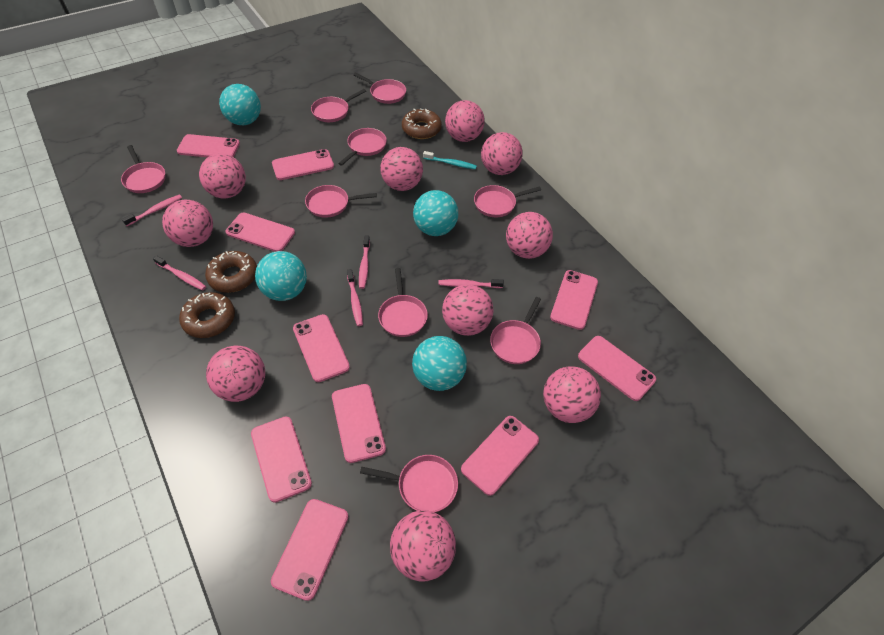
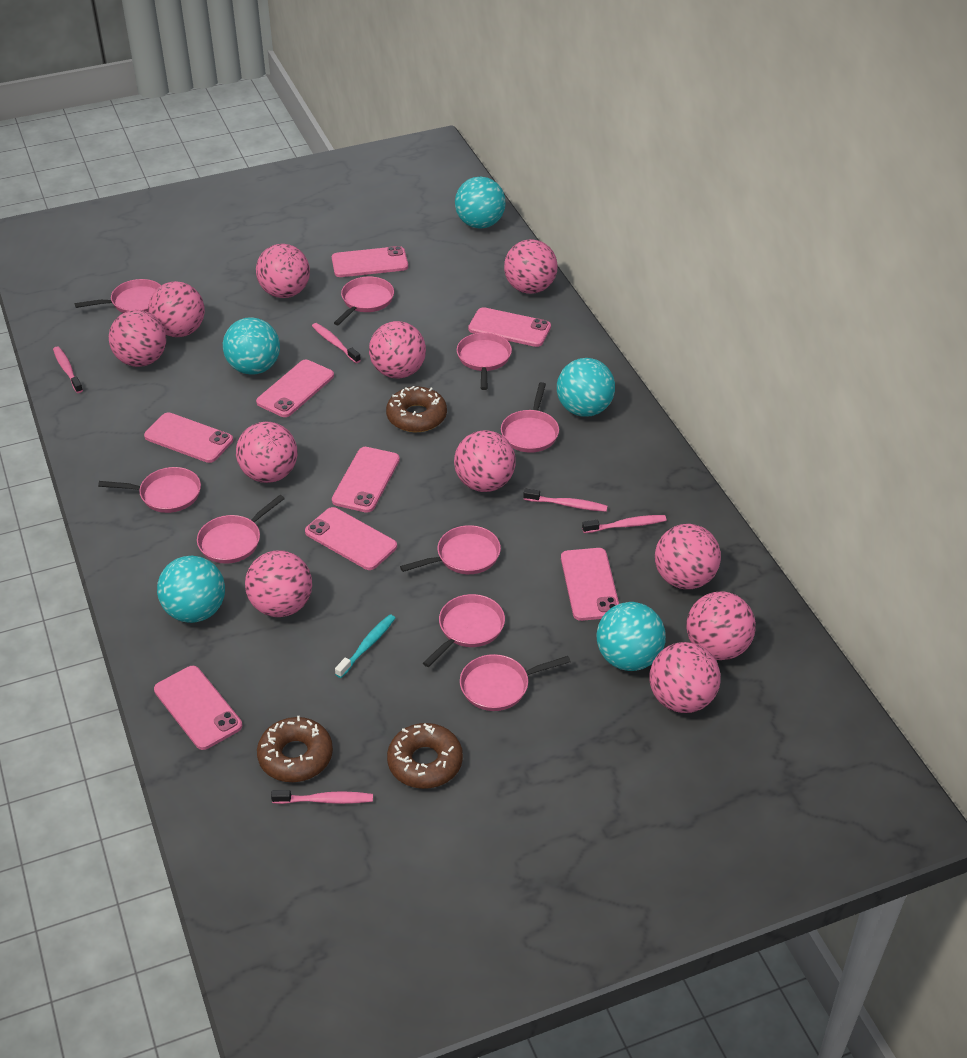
pink ball: [162,200,213,247] [199,154,246,198] [206,346,265,402] [380,147,423,191] [390,511,456,581] [442,284,493,336] [445,100,485,142] [481,132,523,175] [506,212,553,259] [543,366,601,423] = 10 -> [109,310,166,367] [148,281,205,337] [236,421,298,483] [245,551,312,617] [256,244,310,298] [369,321,426,379] [454,430,516,492] [504,239,558,294] [650,642,721,713] [655,524,721,589] [686,592,756,660] = 11
pink phone: [177,134,240,158] [226,213,295,252] [251,417,312,503] [271,499,348,601] [272,149,334,180] [293,314,350,382] [332,384,386,463] [461,416,539,496] [550,270,598,330] [578,336,656,401] = 10 -> [144,412,233,463] [154,666,242,750] [256,360,334,417] [305,507,397,570] [332,246,408,277] [332,447,400,513] [468,307,551,347] [561,548,619,621] = 8
turquoise ball: [219,84,261,125] [255,251,307,301] [412,336,467,391] [413,190,458,236] = 4 -> [157,556,225,623] [223,317,280,375] [455,176,505,229] [557,358,615,417] [597,602,666,671] = 5

